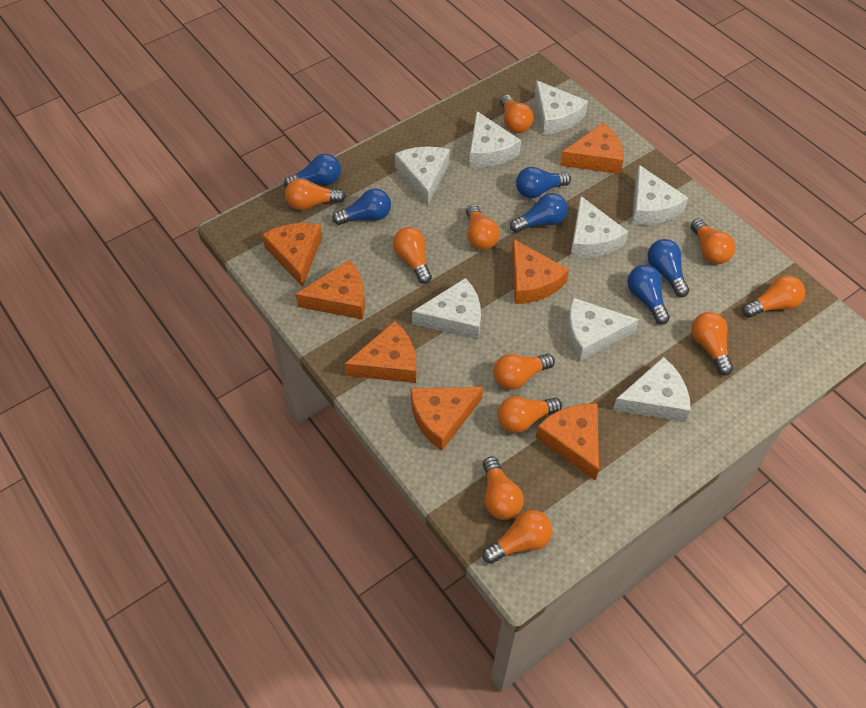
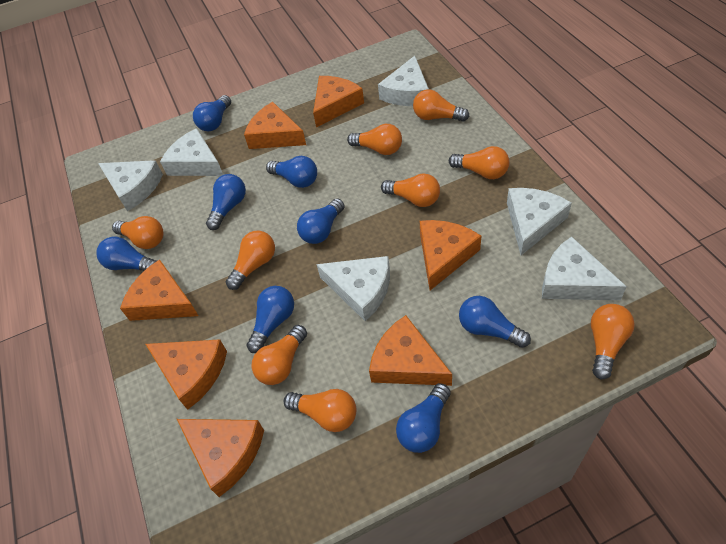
blue light bulb: [284,154,341,187] [332,189,391,225] [510,193,568,233] [516,167,571,198] [627,265,670,324] [647,239,689,297] = 6 -> [96,237,157,271] [193,95,231,131] [206,174,246,230] [247,286,294,353] [266,156,317,188] [297,198,345,244] [396,383,451,453] [459,296,531,348] = 8
orange light bulb: [285,178,346,210] [393,227,432,284] [466,204,500,250] [482,510,553,564] [483,456,524,520] [493,353,555,390] [497,396,562,433] [500,95,534,133] [691,218,735,264] [691,312,733,375] [742,275,805,317] = 11 -> [112,216,164,249] [226,231,275,290] [252,325,307,385] [284,389,356,432] [347,124,402,155] [381,173,440,207] [413,89,469,122] [449,146,510,179] [591,304,635,379] = 9
white cheese: [395,146,450,205] [412,278,481,339] [469,111,521,168] [535,80,588,135] [567,298,639,361] [570,196,628,258] [613,357,691,422] [632,165,688,225] = 8 -> [98,160,163,211] [160,128,223,176] [316,256,390,321] [378,56,429,106] [507,188,572,255] [542,237,627,300] = 6

